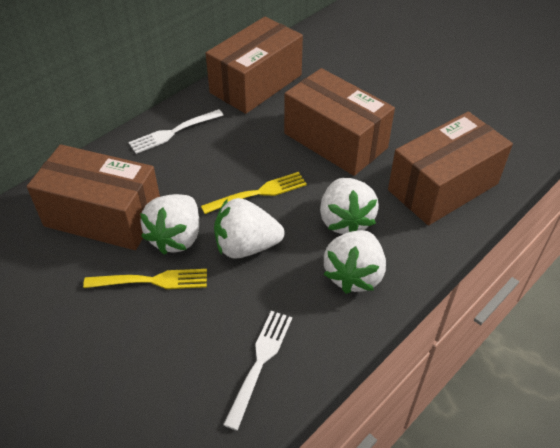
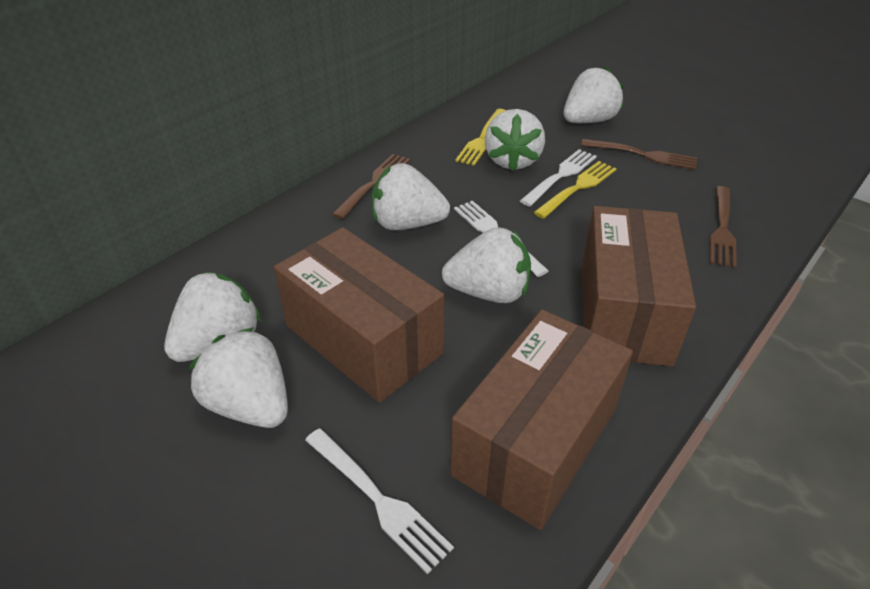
brown box: [27,144,160,250] [206,16,303,114] [284,68,395,176] [388,112,513,225] = 4 -> [274,227,444,403] [450,310,633,530] [582,206,696,366] = 3
brown fork: none = 0 -> [332,154,410,219] [581,139,697,170] [710,186,737,268] = 3
white fork: [129,109,223,154] [223,311,292,430] = 2 -> [305,428,454,574] [454,201,549,277] [520,149,597,206] = 3
white strawberry: [140,194,199,255] [214,198,284,259] [320,178,379,234] [323,230,386,294] = 4 -> [164,271,262,362] [188,328,288,428] [372,163,450,230] [442,227,531,303] [485,109,545,172] [564,67,624,123] = 6

